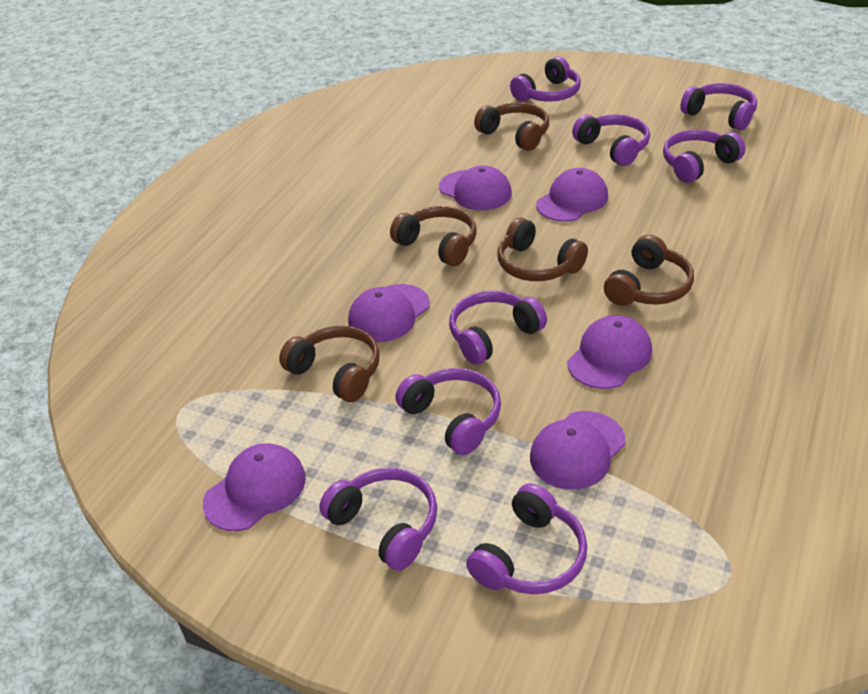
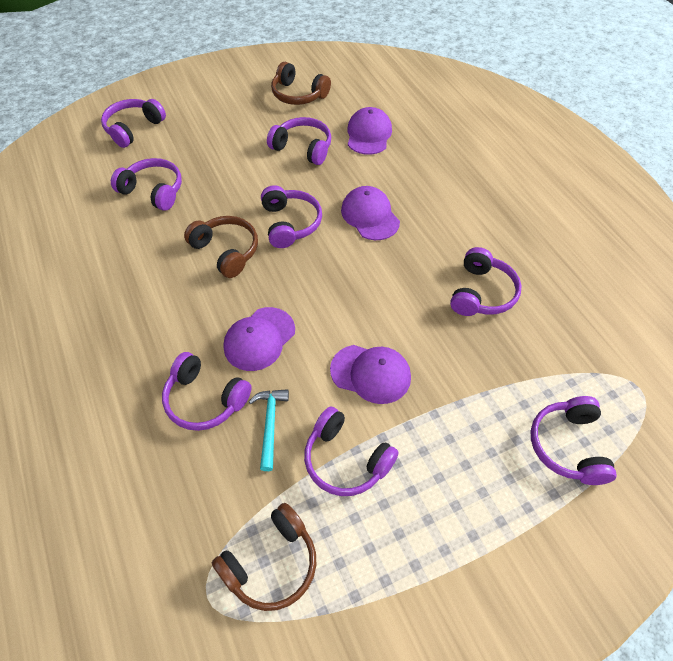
brown headphones: [279,326,380,402] [390,206,477,266] [474,102,549,151] [497,218,588,281] [604,235,694,306] = 5 -> [184,216,258,278] [212,503,316,611] [271,62,331,105] = 3
purple cap: [203,443,306,531] [348,284,430,342] [439,165,512,210] [530,411,626,490] [536,168,608,222] [567,315,652,389] = 6 -> [224,307,295,371] [330,345,411,404] [341,186,400,240] [347,107,392,155] = 4
turquoise hammer: none = 0 -> [249,389,289,471] = 1

